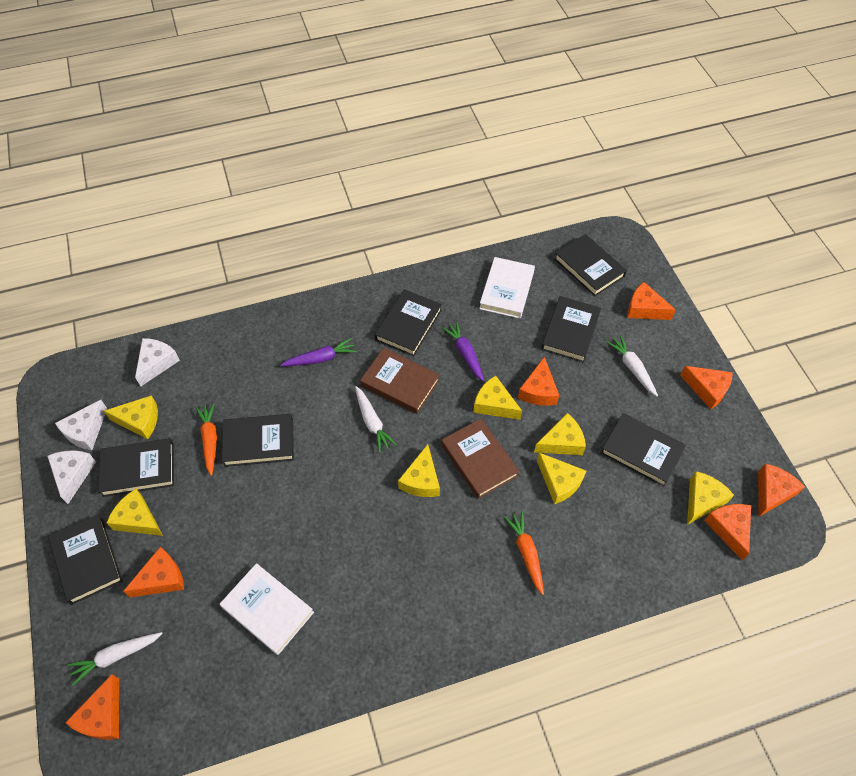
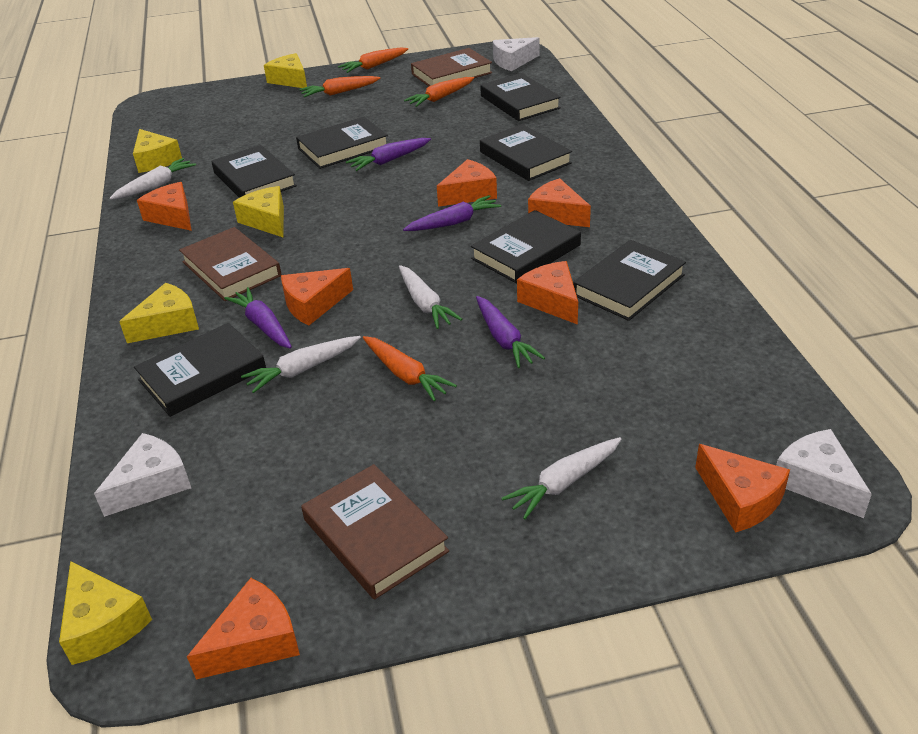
brown book: [360,348,440,414] [441,418,520,499] = 2 -> [179,227,282,301] [301,464,449,600] [411,48,492,86] = 3
orange carrot: [196,403,217,476] [504,511,544,595] = 2 -> [299,76,380,97] [338,48,408,73] [363,336,457,401] [404,77,474,107] = 4
purple carrot: [281,338,357,366] [441,321,484,382] = 2 -> [224,287,292,349] [346,138,431,171] [403,195,501,231] [476,296,545,368] = 4
white book: [220,563,314,655] [479,257,535,319] = 2 -> none = 0
white carrot: [67,632,163,685] [355,386,397,453] [606,335,658,396] = 3 -> [109,158,196,200] [241,336,361,393] [399,265,462,329] [502,437,621,519] = 4
yellow cheese: [104,395,158,439] [107,489,163,536] [398,444,440,497] [473,376,522,420] [534,413,586,455] [537,453,586,504] [687,471,734,525] = 7 -> [59,561,152,665] [119,283,199,343] [133,129,182,173] [233,186,284,237] [264,53,307,88] = 5

